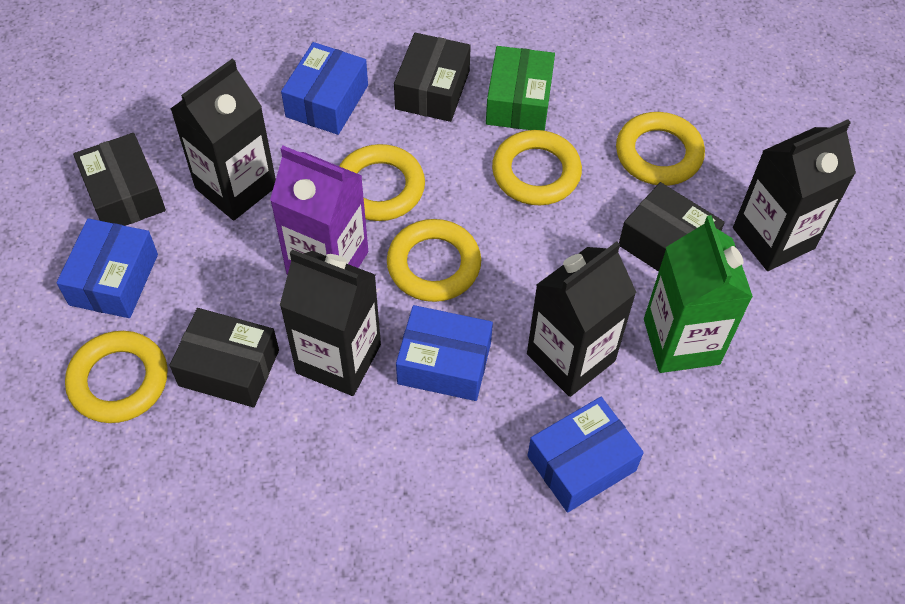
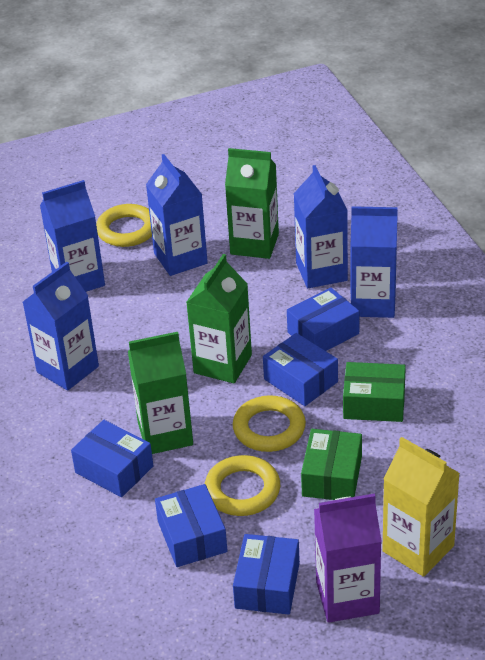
black box: [73,133,166,226] [169,308,279,407] [394,33,471,122] [619,182,725,272] = 4 -> none = 0
black carton: [170,59,276,221] [280,250,381,396] [527,241,637,397] [733,119,856,271] = 4 -> none = 0
blue box: [57,218,158,318] [281,42,368,135] [396,305,493,401] [527,397,644,513] = 4 -> [71,420,153,497] [155,484,228,567] [233,534,300,615] [263,333,338,406] [287,288,359,351] = 5
blue carton: none = 0 -> [23,262,99,391] [40,180,105,292] [146,154,208,276] [294,165,348,288] [350,206,398,318] = 5
green box: [486,46,555,131] = 1 -> [301,429,362,500] [343,362,406,422] = 2
green carton: [644,215,753,373] = 1 -> [128,332,193,454] [186,254,252,383] [225,148,279,259] = 3
yellow carton: none = 0 -> [382,437,460,577] = 1
yellow ring: [65,331,168,423] [339,144,425,221] [387,219,481,302] [492,130,582,205] [616,112,705,186] = 5 -> [96,204,152,247] [204,455,280,516] [233,395,306,452] = 3

